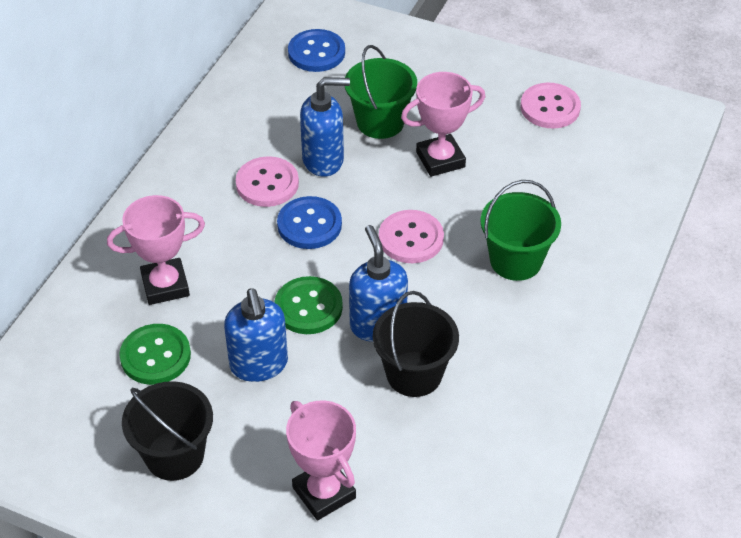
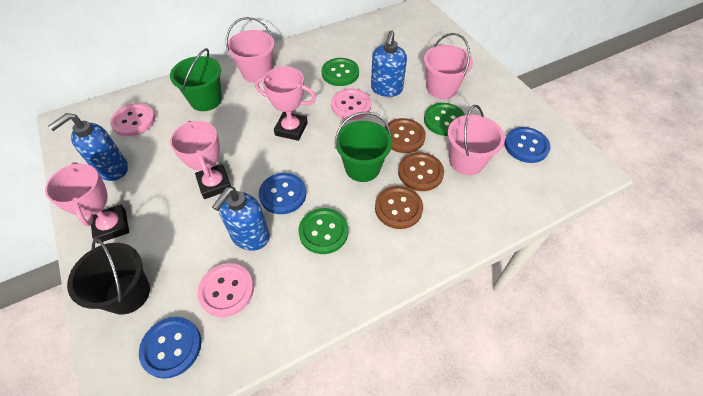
black bucket: [122,381,213,481] [373,291,459,397] = 2 -> [67,238,150,315] = 1
blue button: [277,196,342,249] [288,29,345,72] = 2 -> [139,317,201,379] [259,173,306,214] [504,127,551,163] = 3
brown button: none = 0 -> [375,186,423,229] [384,118,426,153] [398,152,444,191] = 3
green button: [119,324,191,385] [274,276,343,334] = 2 -> [298,208,348,254] [322,58,359,86] [424,103,465,136] = 3
pink bucket: none = 0 -> [226,17,275,83] [424,33,473,99] [448,105,505,175] = 3

